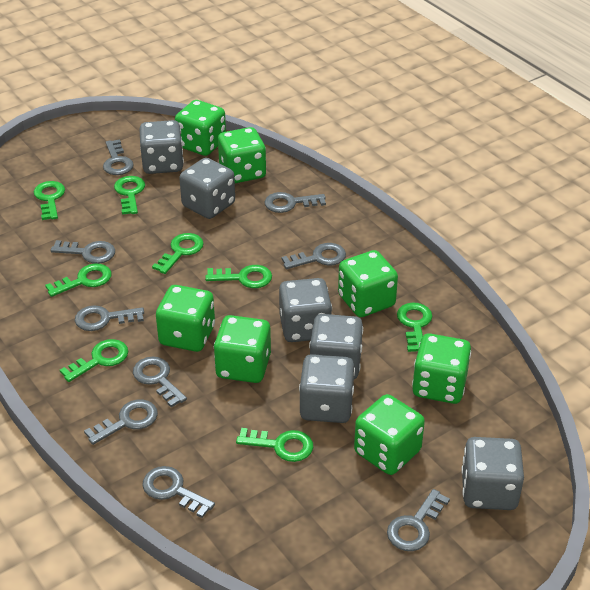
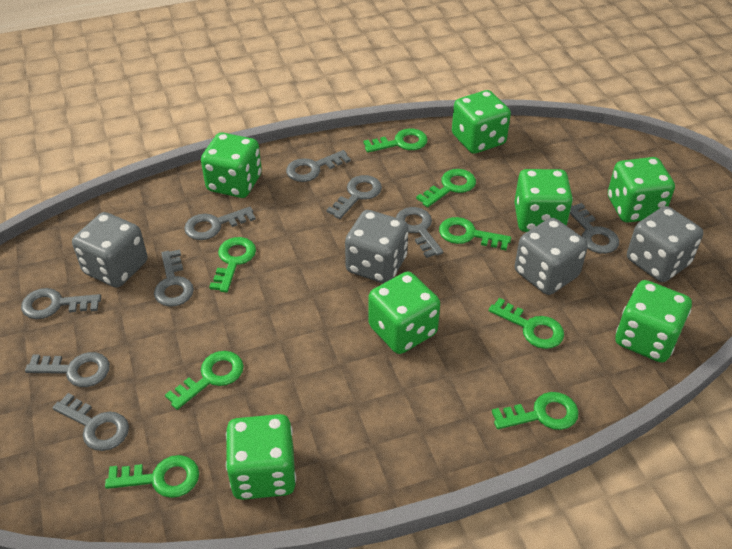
grey dice: [139,120,184,174] [179,158,235,219] [279,278,332,342] [299,354,355,423] [309,314,363,379] [461,437,524,510] = 6 -> [72,212,147,288] [345,210,408,283] [515,218,588,295] [627,206,703,282] = 4

